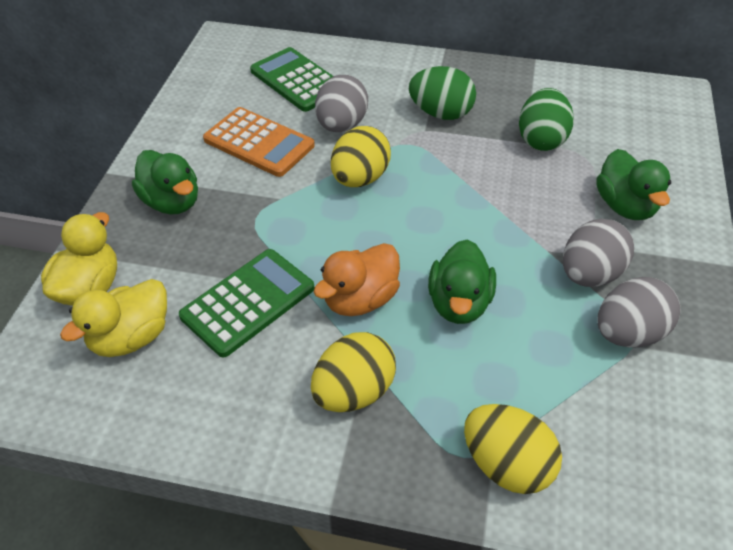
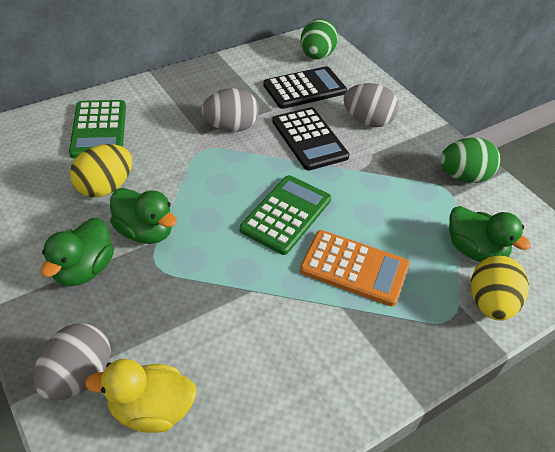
black calculator: none = 0 -> [263,66,347,109] [272,107,349,171] = 2
orange duck: [314,243,400,316] = 1 -> none = 0
yellow duck: [41,212,117,306] [60,279,167,357] = 2 -> [85,359,197,433] = 1
yellow egg: [311,332,396,412] [331,126,391,187] [464,404,562,494] = 3 -> [70,144,132,197] [471,255,529,321] = 2

